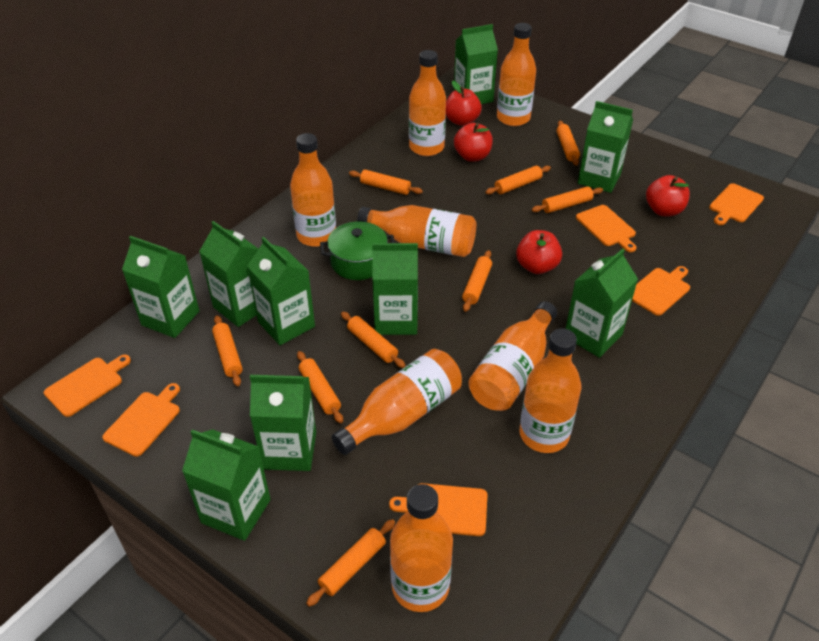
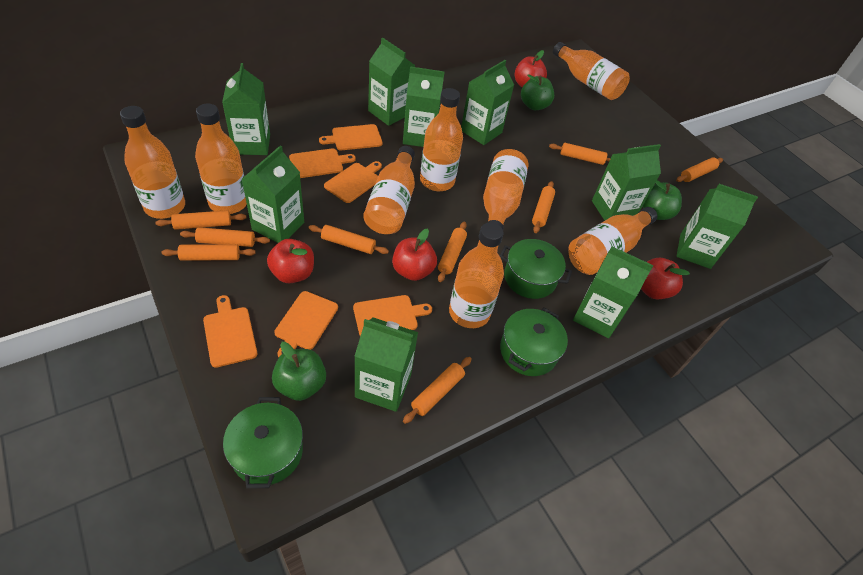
green apple: none = 0 -> [272,342,326,401] [521,74,554,110] [642,180,682,220] = 3
green pot: [320,221,395,280] = 1 -> [223,397,303,489] [500,239,572,299] [500,308,568,376] = 3

